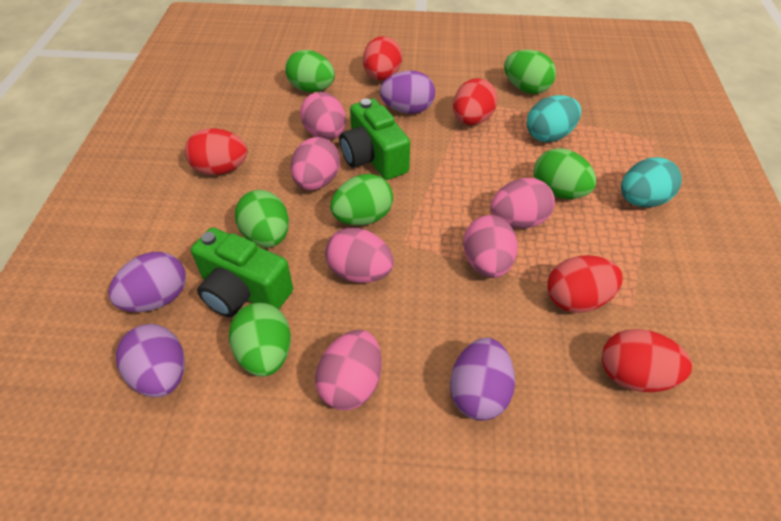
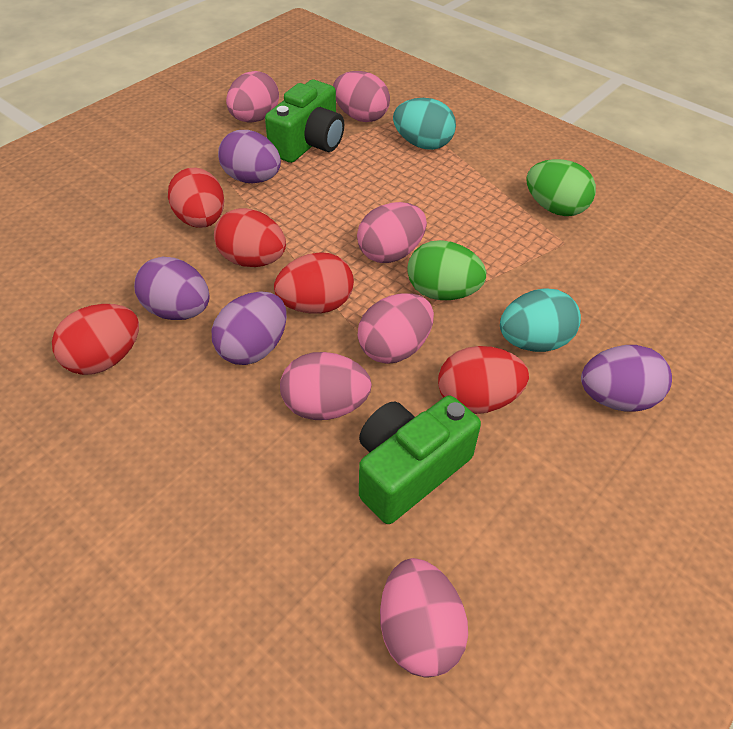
green egg: [229,303,291,377] [235,190,289,248] [285,50,335,92] [330,174,393,225] [504,50,556,94] [533,148,596,199] = 6 -> [407,240,486,300] [526,159,596,216] = 2

